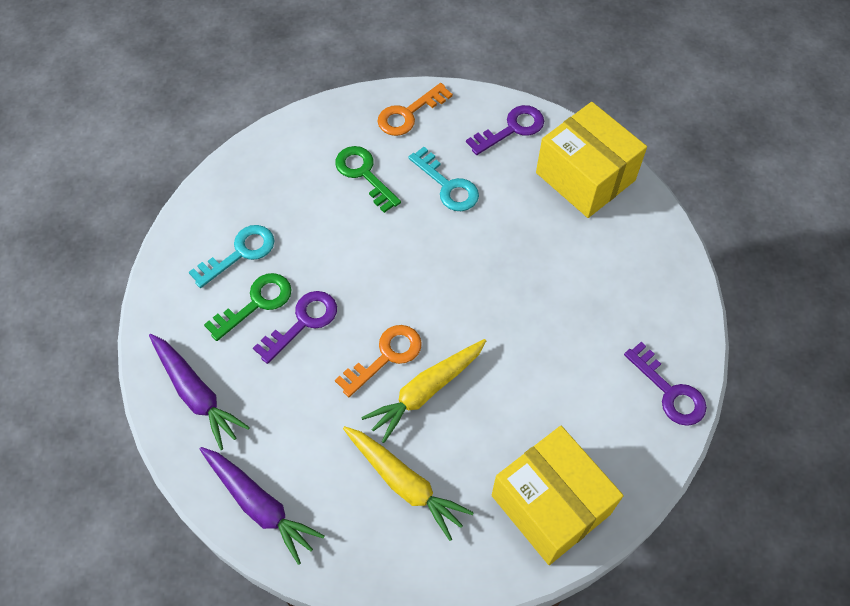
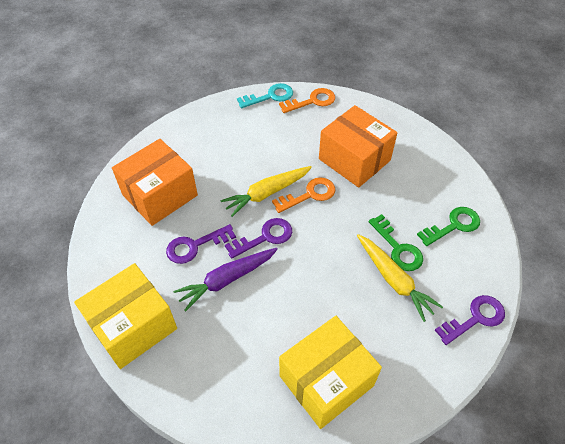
orange box: none = 0 -> [112,139,198,226] [319,105,397,188] = 2
purple carrot: [149,334,250,450] [200,447,325,565] = 2 -> [173,248,278,311] = 1
turquoise key: [189,225,274,288] [408,147,479,211] = 2 -> [237,83,293,108] = 1

